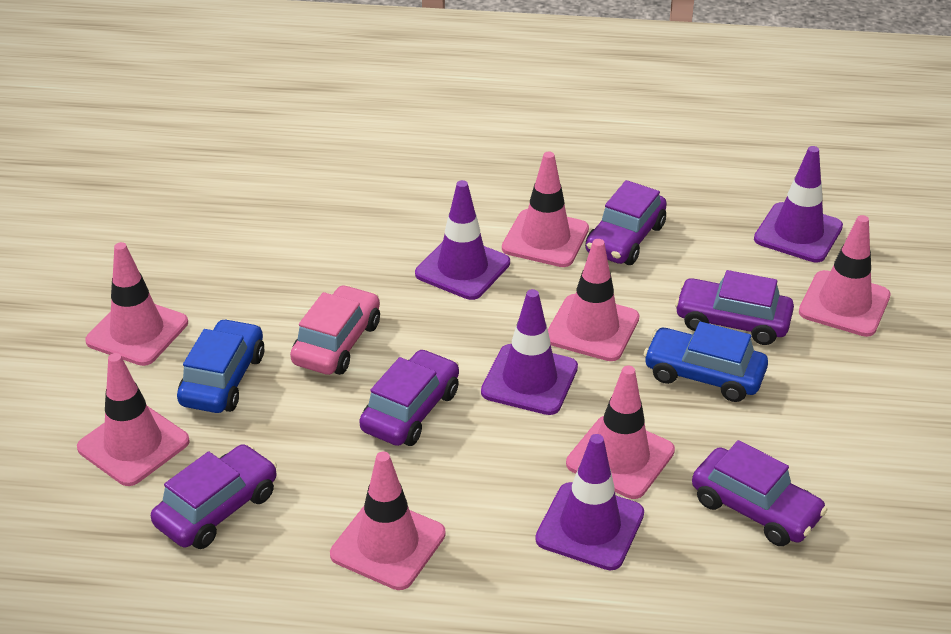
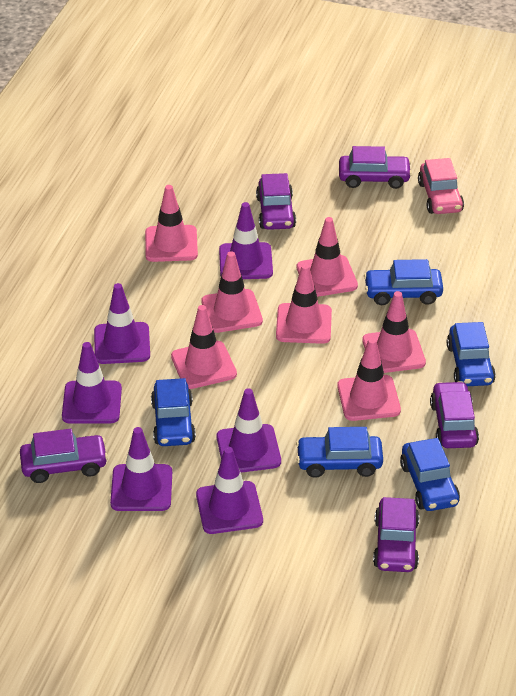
blue car: [177,319,264,413] [643,322,768,402] = 2 -> [151,378,196,446] [296,427,383,478] [364,259,443,305] [400,438,460,511] [447,322,496,386] = 5
purple traffic cone: [415,180,510,300] [481,289,578,415] [535,434,644,570] [754,146,843,263] = 4 -> [62,342,122,423] [94,283,150,364] [110,427,172,511] [196,447,263,534] [217,388,281,473] [219,202,273,279] = 6

